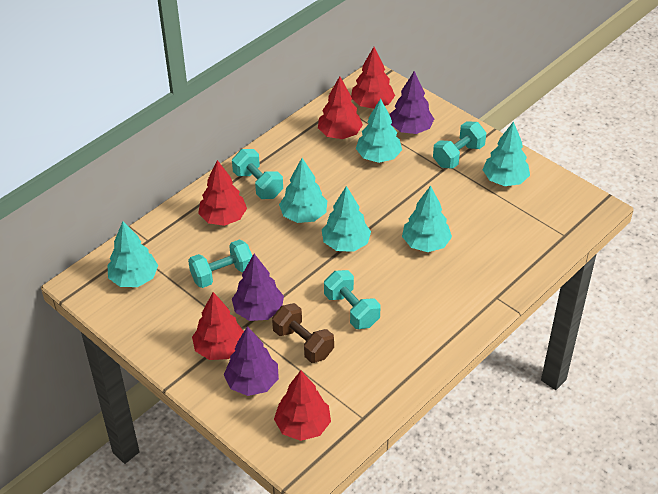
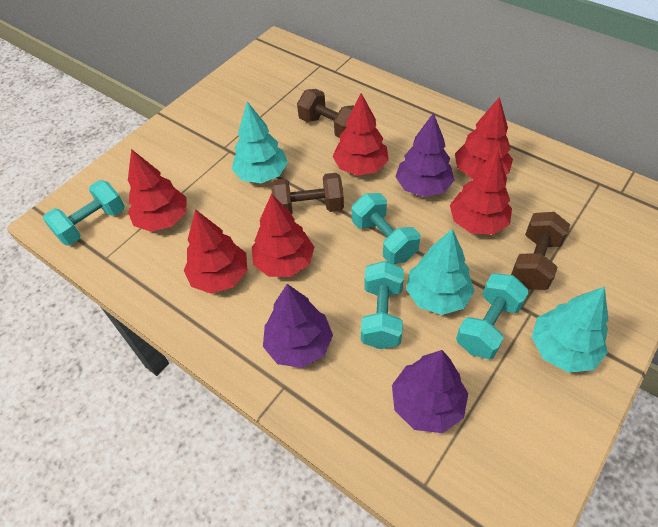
brown dumbbell: [272,303,334,363] = 1 -> [271,173,344,215] [297,89,354,138] [511,212,570,290] = 3
red tree: [192,292,244,360] [198,160,247,226] [274,370,331,441] [318,76,363,139] [351,47,395,109] = 5 -> [128,149,187,232] [184,209,247,294] [252,194,314,277] [332,93,389,176] [450,150,512,235] [455,97,513,178] = 6
turquoise tree: [107,221,158,287] [279,158,327,223] [322,186,371,252] [356,98,402,163] [402,186,452,252] [483,121,530,186] = 6 -> [232,102,288,183] [406,229,475,315] [532,287,609,373] = 3

